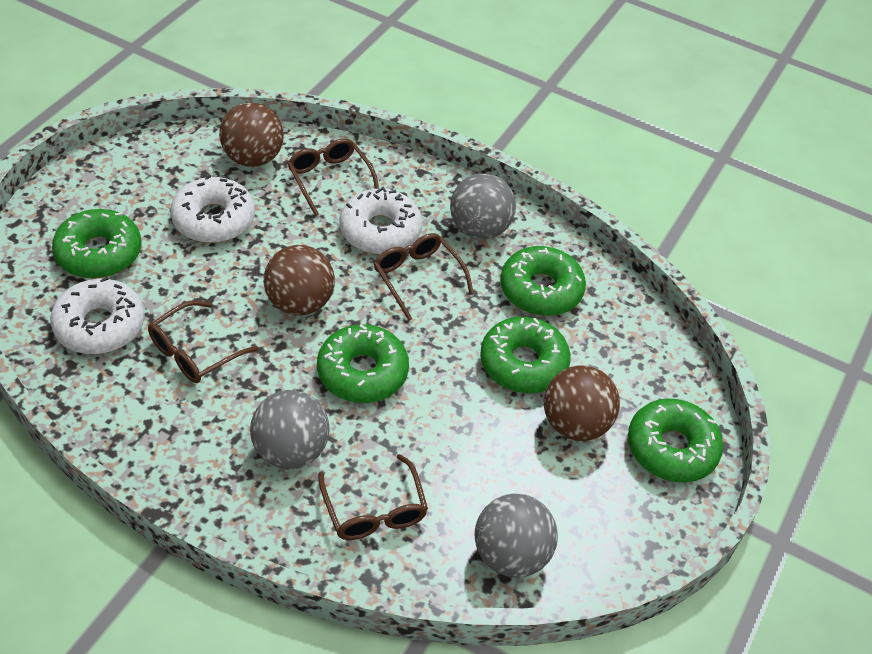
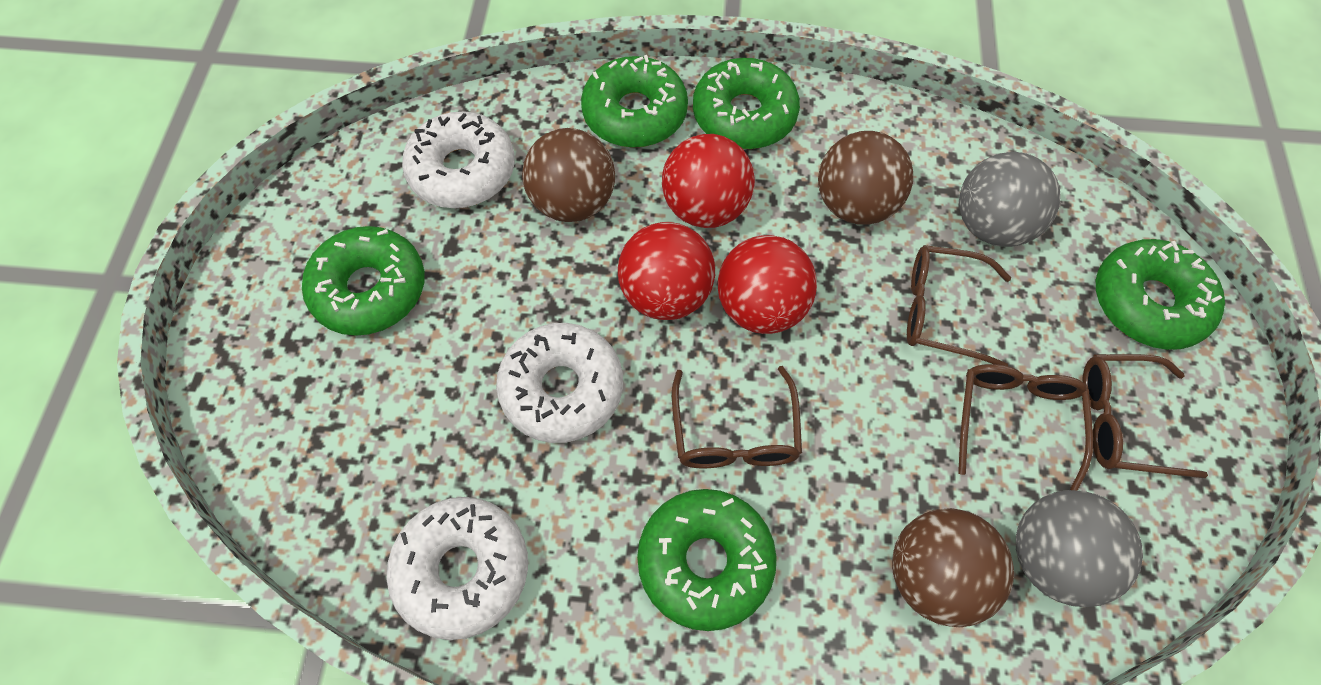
grey ball: [250,390,329,469] [450,173,516,239] [475,494,558,578] = 3 -> [959,152,1060,247] [1016,490,1143,607] = 2
red ball: none = 0 -> [618,222,715,320] [662,134,755,228] [717,235,817,334] = 3

